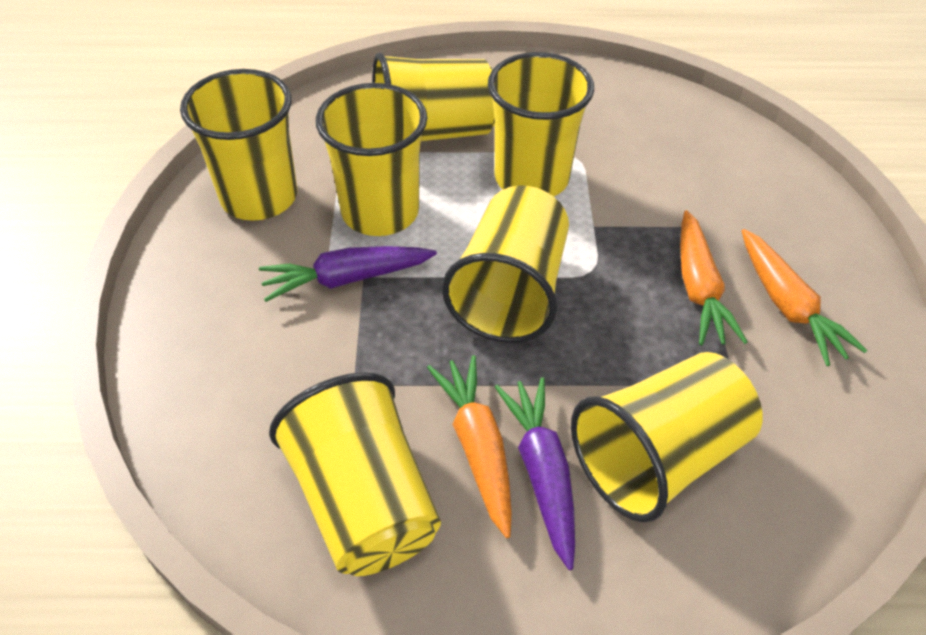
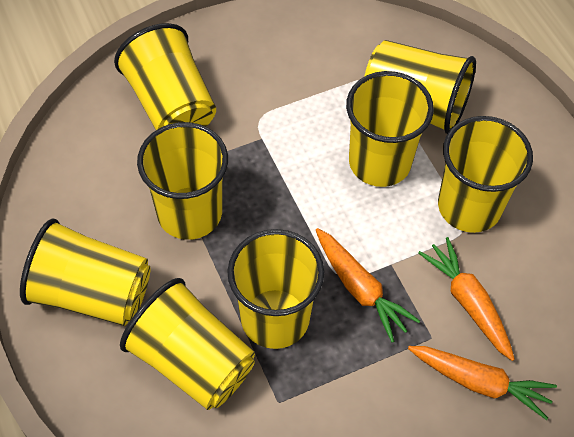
purple carrot: [259,246,437,302] [495,377,575,570] = 2 -> none = 0
yellow cup: [180,69,297,221] [269,372,441,576] [316,83,427,236] [372,52,495,141] [442,186,569,343] [488,52,594,196] [571,352,763,523] = 7 -> [20,219,150,326] [114,23,216,130] [120,278,255,410] [137,122,228,240] [227,229,325,349] [346,71,434,187] [364,40,476,134] [438,116,533,233] = 8

